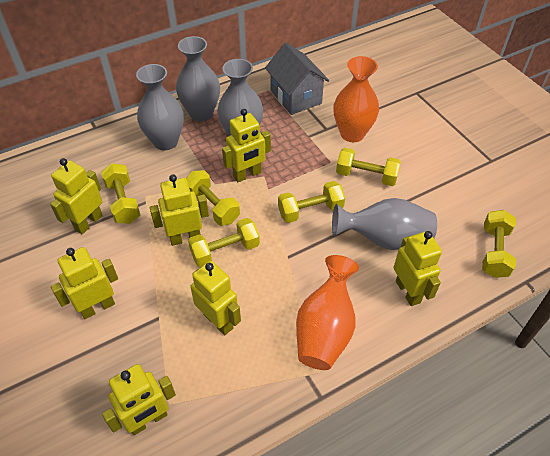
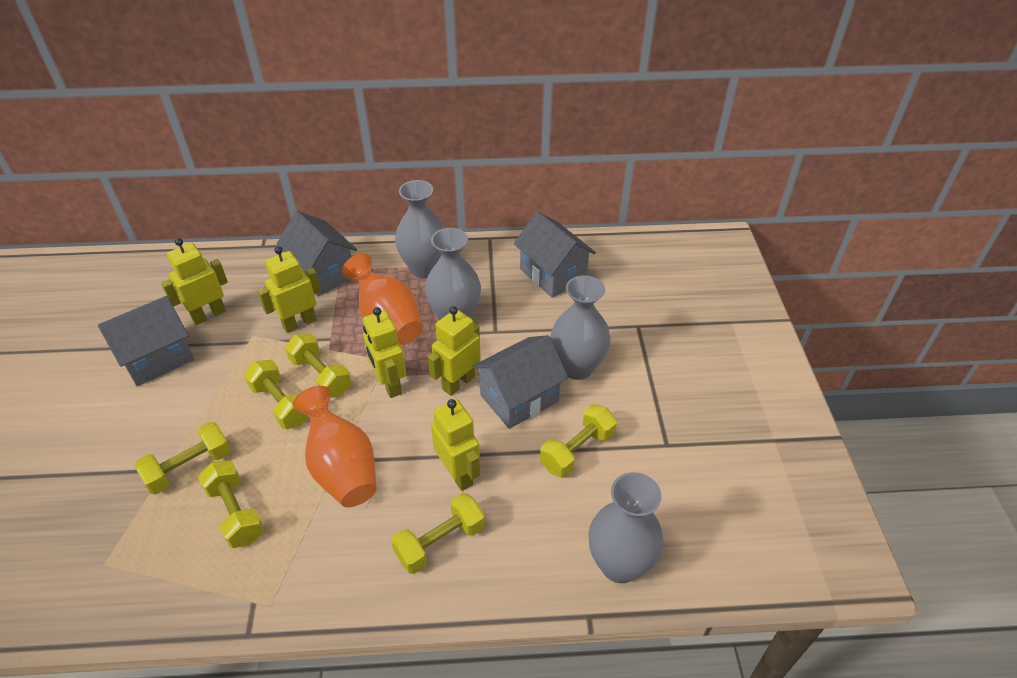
grey house: [265,43,329,115] = 1 -> [98,296,195,386] [276,211,357,297] [472,335,568,429] [514,211,596,298] = 4
yellow robot: [50,158,103,234] [51,247,118,319] [102,364,176,435] [150,175,209,246] [190,261,241,335] [222,109,271,182] [394,231,442,306] = 7 -> [161,238,228,325] [257,246,321,333] [363,307,406,398] [428,306,481,396] [431,399,480,491] = 5

